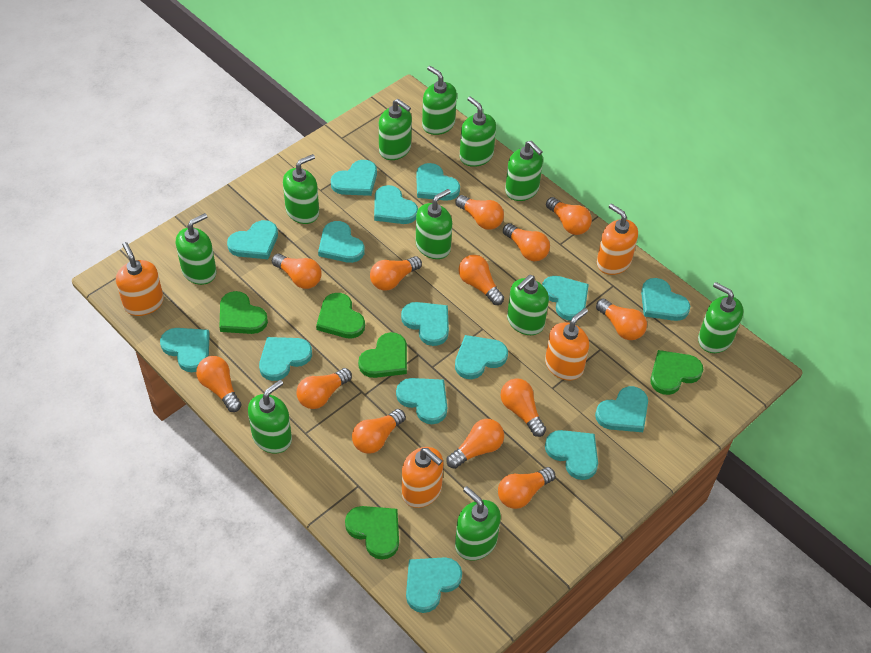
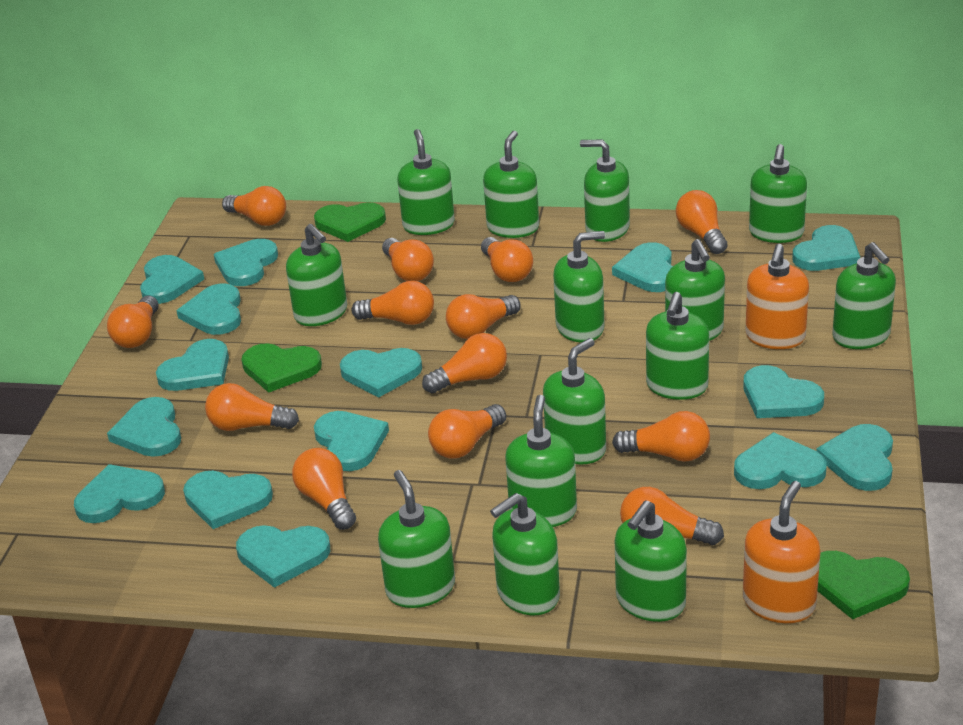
green heart: [220,291,268,334] [316,293,365,339] [345,506,399,559] [358,332,407,378] [650,350,703,395] = 5 -> [241,343,322,393] [314,202,386,242] [818,551,910,619] = 3
green soap dispenser: [176,213,217,285] [248,380,292,454] [283,154,319,224] [379,99,412,160] [416,189,452,259] [422,66,457,135] [455,486,501,561] [460,96,496,167] [505,141,543,201] [507,275,549,335] [698,282,744,353] = 11 -> [286,224,347,326] [378,470,455,608] [397,129,455,235] [483,131,539,238] [490,493,560,615] [505,395,577,527] [543,338,606,465] [553,231,605,342] [580,140,630,242] [615,501,687,622] [646,292,709,400] [665,239,725,341] [749,144,807,243] [832,242,896,349] = 14
orange soap dispenser: [116,242,164,316] [402,447,443,508] [545,308,589,380] [597,203,638,275] = 4 -> [743,481,821,623] [745,244,809,349] = 2

